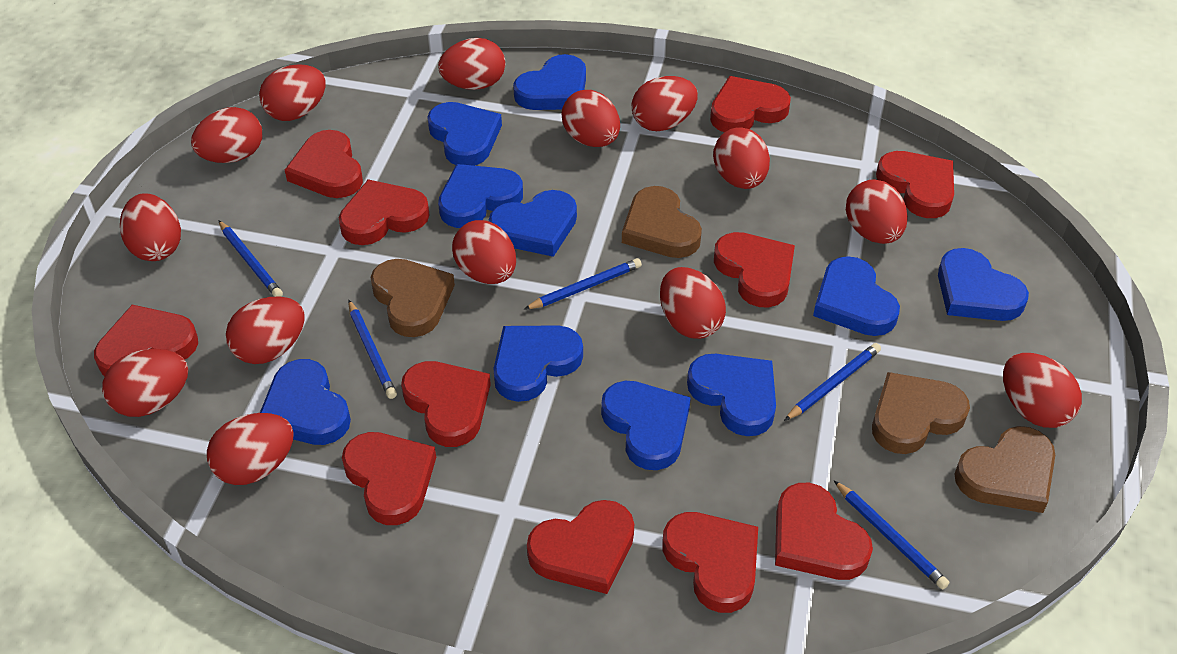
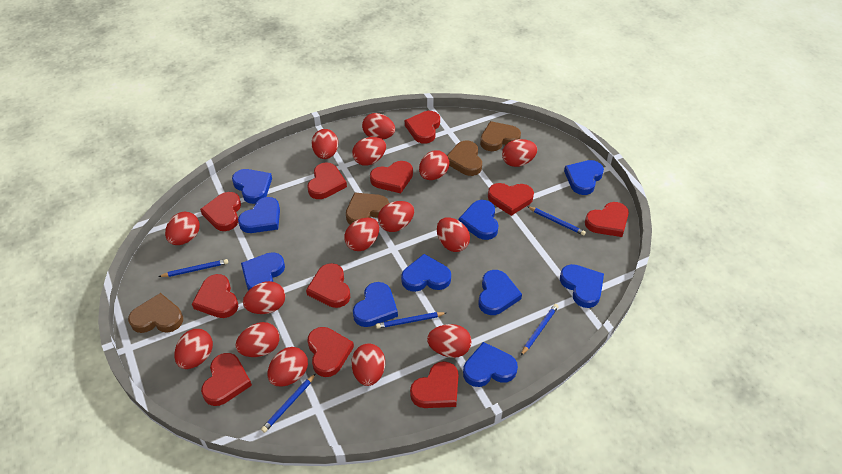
red egg: [102,349,188,417] [120,193,181,261] [191,107,262,163] [207,413,294,485] [226,297,305,364] [259,64,326,121] [438,38,505,90] [452,220,516,284] [561,90,620,147] [632,76,698,131] [660,267,726,339] [713,127,770,189] [846,179,908,244] [1003,353,1082,428] = 14 -> [165,212,200,245] [174,329,213,369] [235,322,280,357] [243,281,285,314] [267,347,308,386] [311,129,338,159] [344,218,379,251] [351,343,385,386] [352,137,386,166] [362,113,395,139] [378,201,414,232] [419,150,449,180] [427,324,471,358] [437,217,470,252] [502,139,537,167] = 15

